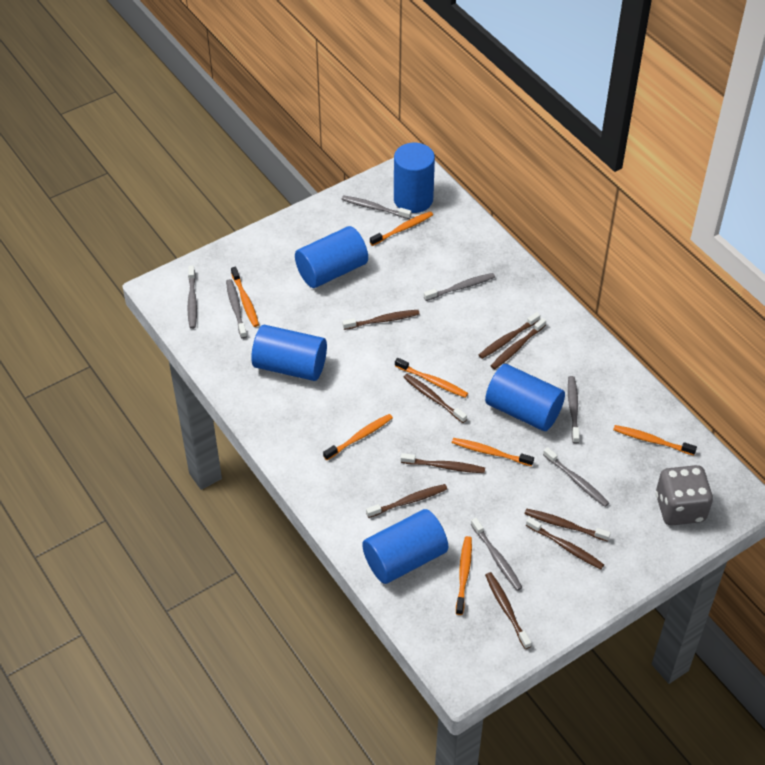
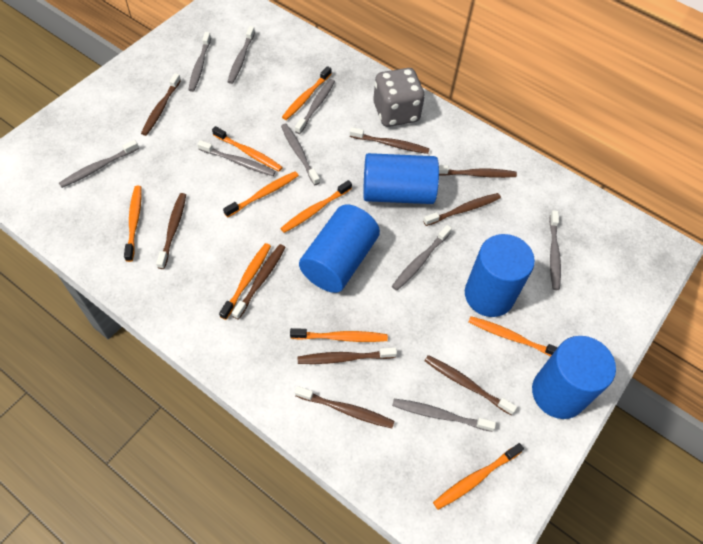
blue cylinder: [251,325,327,381] [295,226,368,288] [362,509,448,584] [394,143,435,213] [485,364,565,431] = 5 -> [299,205,380,293] [363,153,439,204] [465,234,535,317] [532,336,616,419] = 4
grey toothbrush: [187,266,197,329] [226,279,247,339] [341,195,411,219] [424,273,495,301] [471,518,523,591] [543,447,609,507] [568,376,580,444] = 7 -> [59,140,139,188] [188,32,211,92] [197,140,276,176] [228,26,255,84] [281,124,320,185] [295,79,335,134] [392,225,452,291] [392,399,496,432] [549,210,561,290] = 9
orange toothbrush: [231,267,259,327] [323,414,393,460] [370,211,433,246] [395,358,468,398] [452,438,534,466] [456,536,472,615] [613,425,697,455] = 7 -> [124,186,142,262] [212,126,283,172] [219,243,271,320] [223,171,299,218] [280,180,352,233] [282,66,331,120] [290,328,388,342] [433,443,524,510] [469,316,558,356] = 9

